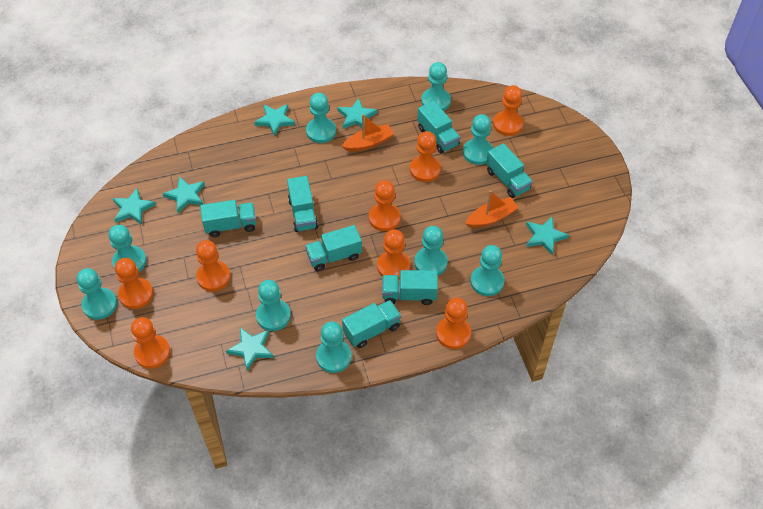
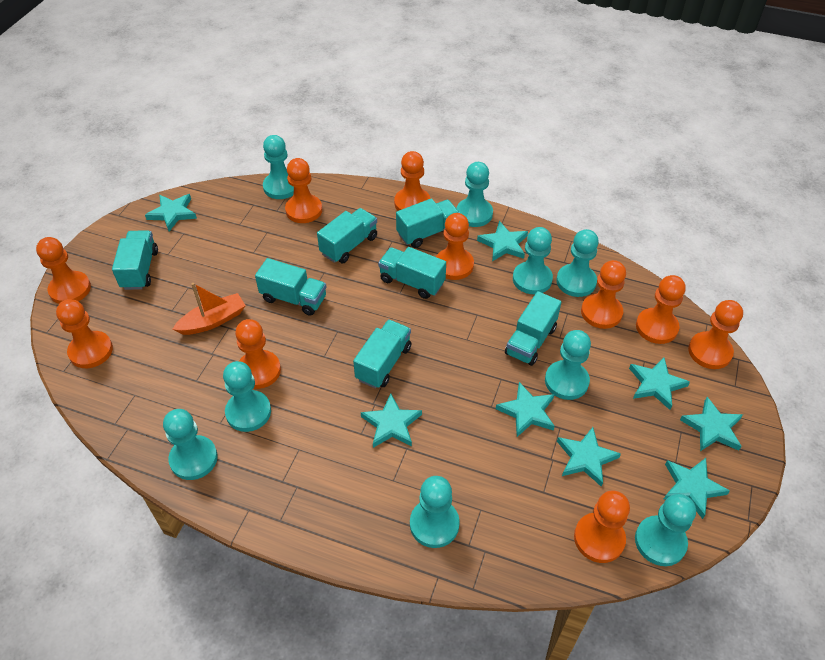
orange boat: [342,114,394,152] [465,190,519,228] = 2 -> [173,283,246,335] = 1
orange pawn: [115,258,153,309] [131,317,170,369] [196,240,230,291] [369,180,401,231] [377,229,410,280] [410,131,441,182] [436,298,471,349] [493,85,523,136] = 8 -> [36,237,91,304] [56,299,113,368] [235,319,281,389] [285,158,322,223] [394,151,431,211] [436,213,474,280] [574,491,630,563] [581,260,626,329] [636,275,686,344] [688,300,743,369] = 10
turquoise star: [113,188,156,225] [163,176,205,213] [226,328,274,371] [254,104,295,137] [337,98,377,129] [526,217,569,255] = 6 -> [145,194,197,232] [361,393,422,448] [477,221,528,262] [496,382,555,437] [557,427,621,487] [629,357,690,410] [663,458,730,519] [680,397,743,451] = 8

